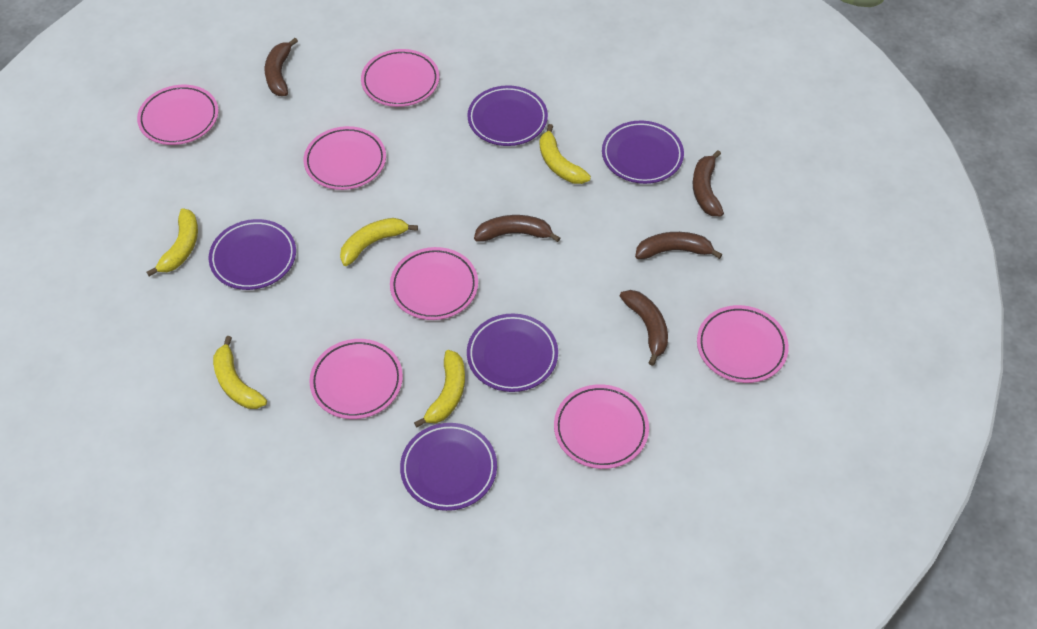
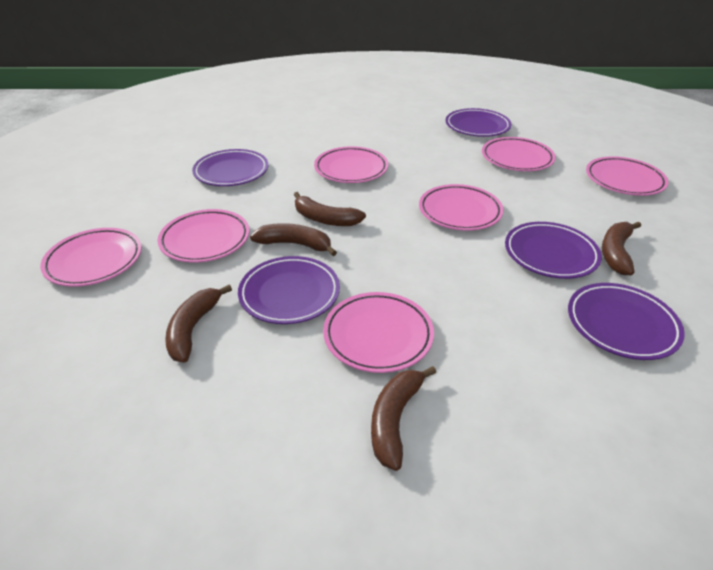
yellow banana: [147,208,198,277] [213,336,267,409] [340,218,418,266] [414,350,465,428] [540,124,591,184] = 5 -> none = 0

